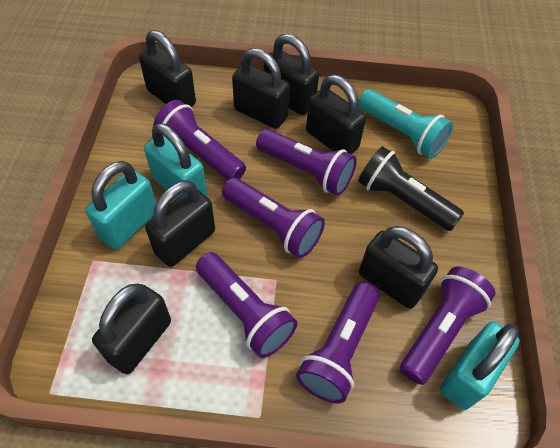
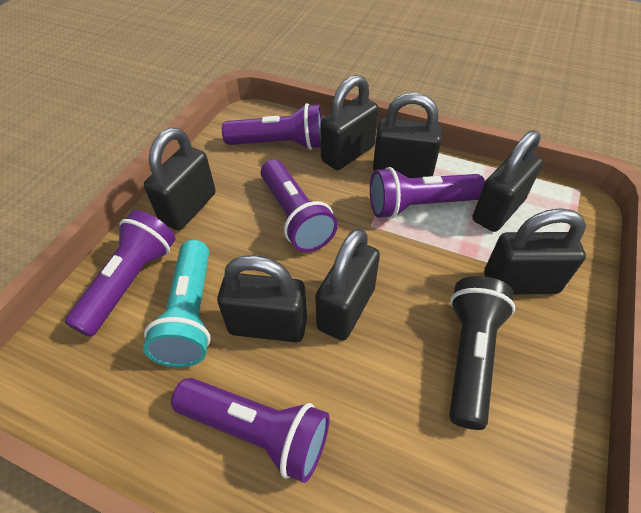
purple flashlight: [153,100,246,181] [196,252,297,358] [222,178,325,258] [256,129,357,196] [296,282,380,403] [400,267,495,385] = 6 -> [65,210,175,337] [171,378,330,483] [222,103,322,150] [261,160,338,252] [370,167,485,219] = 5
turquoise padlock: [85,161,156,249] [144,123,207,199] [440,321,520,410] = 3 -> none = 0

